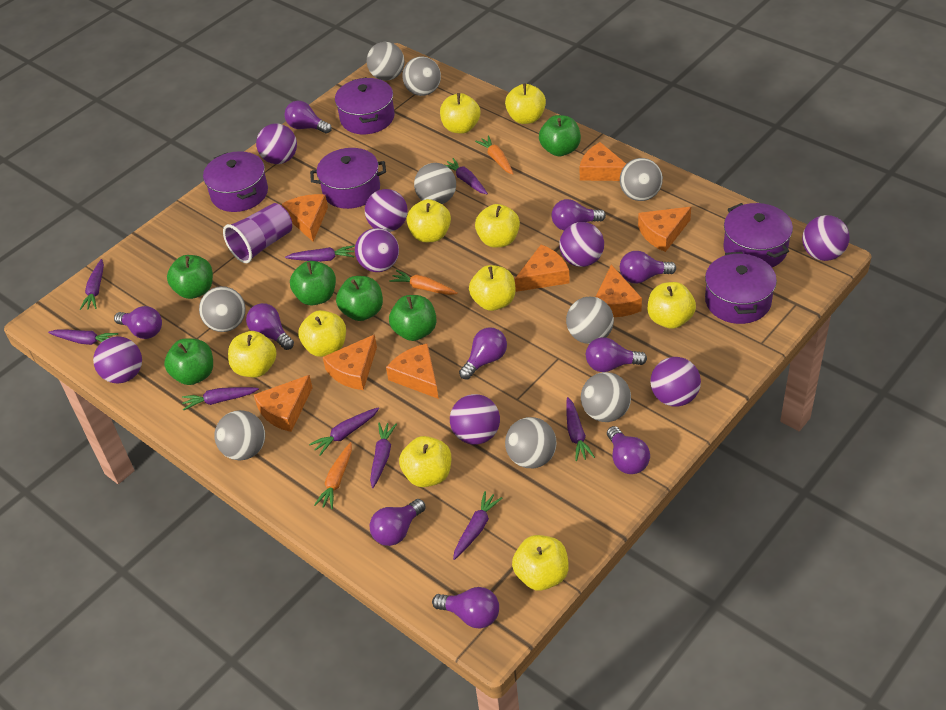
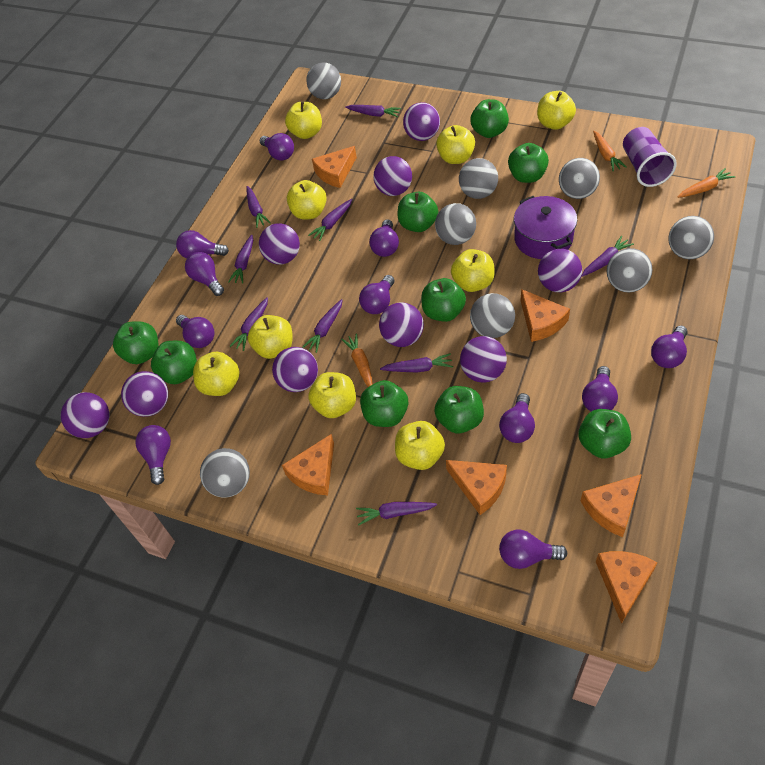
green apple: [164,338,213,385] [167,255,213,299] [290,261,336,305] [336,276,383,321] [389,295,437,341] [539,115,581,156] = 6 -> [113,321,158,364] [151,341,197,384] [360,380,408,427] [397,192,438,232] [421,278,466,322] [434,386,484,433] [470,99,509,138] [508,143,549,183] [579,409,631,458] = 9
grey ball: [199,286,246,332] [214,410,265,461] [367,42,405,81] [402,56,441,96] [414,163,456,204] [505,417,556,468] [566,296,614,344] [581,372,631,422] [620,158,663,201] = 9 -> [200,448,250,497] [306,62,341,99] [435,203,476,245] [459,158,498,199] [470,293,515,338] [559,158,600,199] [607,248,653,292] [669,216,714,259] = 8
orange cheese: [254,375,313,432] [282,194,328,242] [323,334,377,390] [386,344,439,399] [515,244,570,292] [580,142,626,181] [596,265,642,317] [638,207,691,252] = 8 -> [282,434,334,495] [312,146,357,188] [446,460,507,515] [520,289,570,342] [581,474,642,537] [596,551,657,624] = 6
purple ball: [93,336,142,383] [256,124,297,164] [355,228,399,272] [365,189,408,232] [450,394,500,445] [559,222,604,267] [650,357,701,407] [802,215,850,261] = 8 -> [61,392,109,438] [121,371,168,417] [259,223,300,265] [272,347,318,392] [373,156,412,196] [379,302,424,347] [403,102,440,141] [460,336,507,383] [538,249,582,292] = 9
purple light bulb: [114,306,162,339] [246,303,294,350] [284,101,332,134] [370,499,426,546] [432,587,499,628] [459,327,507,379] [551,199,606,230] [586,337,647,372] [607,426,650,474] [620,251,676,284] = 10 -> [135,425,171,485] [176,230,229,259] [176,315,215,348] [185,252,224,296] [260,133,294,161] [359,275,395,314] [369,219,399,257] [499,393,535,443] [499,529,567,569] [582,366,618,411] [651,326,688,368] = 11
purple pot: [203,151,268,212] [310,148,386,209] [335,77,395,134] [705,252,777,324] [723,203,793,267] = 5 -> [514,196,577,259] = 1
yellow apple: [228,331,277,377] [298,310,346,357] [399,436,451,487] [406,199,451,242] [440,93,480,134] [469,265,515,311] [475,204,520,248] [505,84,546,124] [512,535,569,591] [647,282,696,329] = 10 -> [193,352,240,396] [248,315,293,359] [285,101,322,139] [287,180,327,220] [308,372,356,418] [395,421,445,470] [436,125,475,164] [451,249,495,292] [537,91,576,130] = 9

